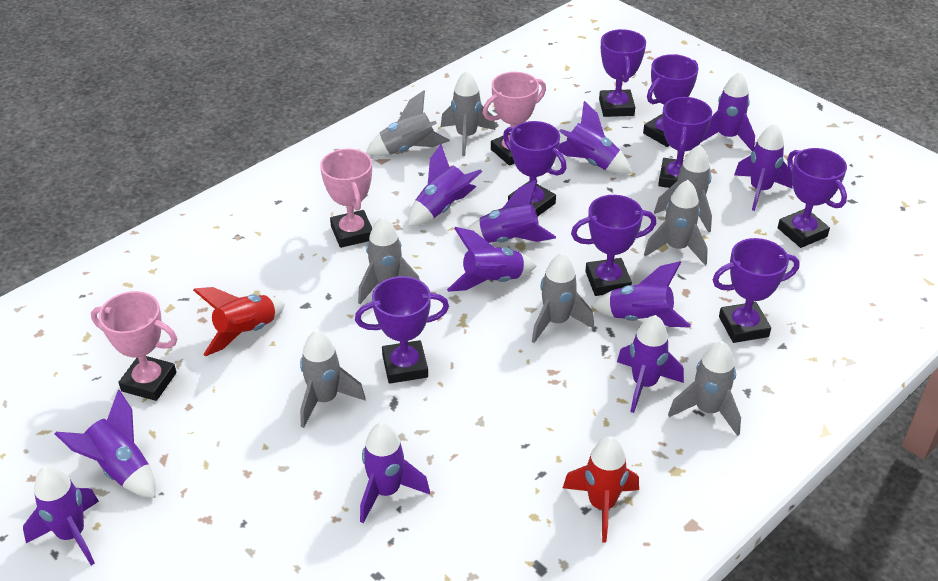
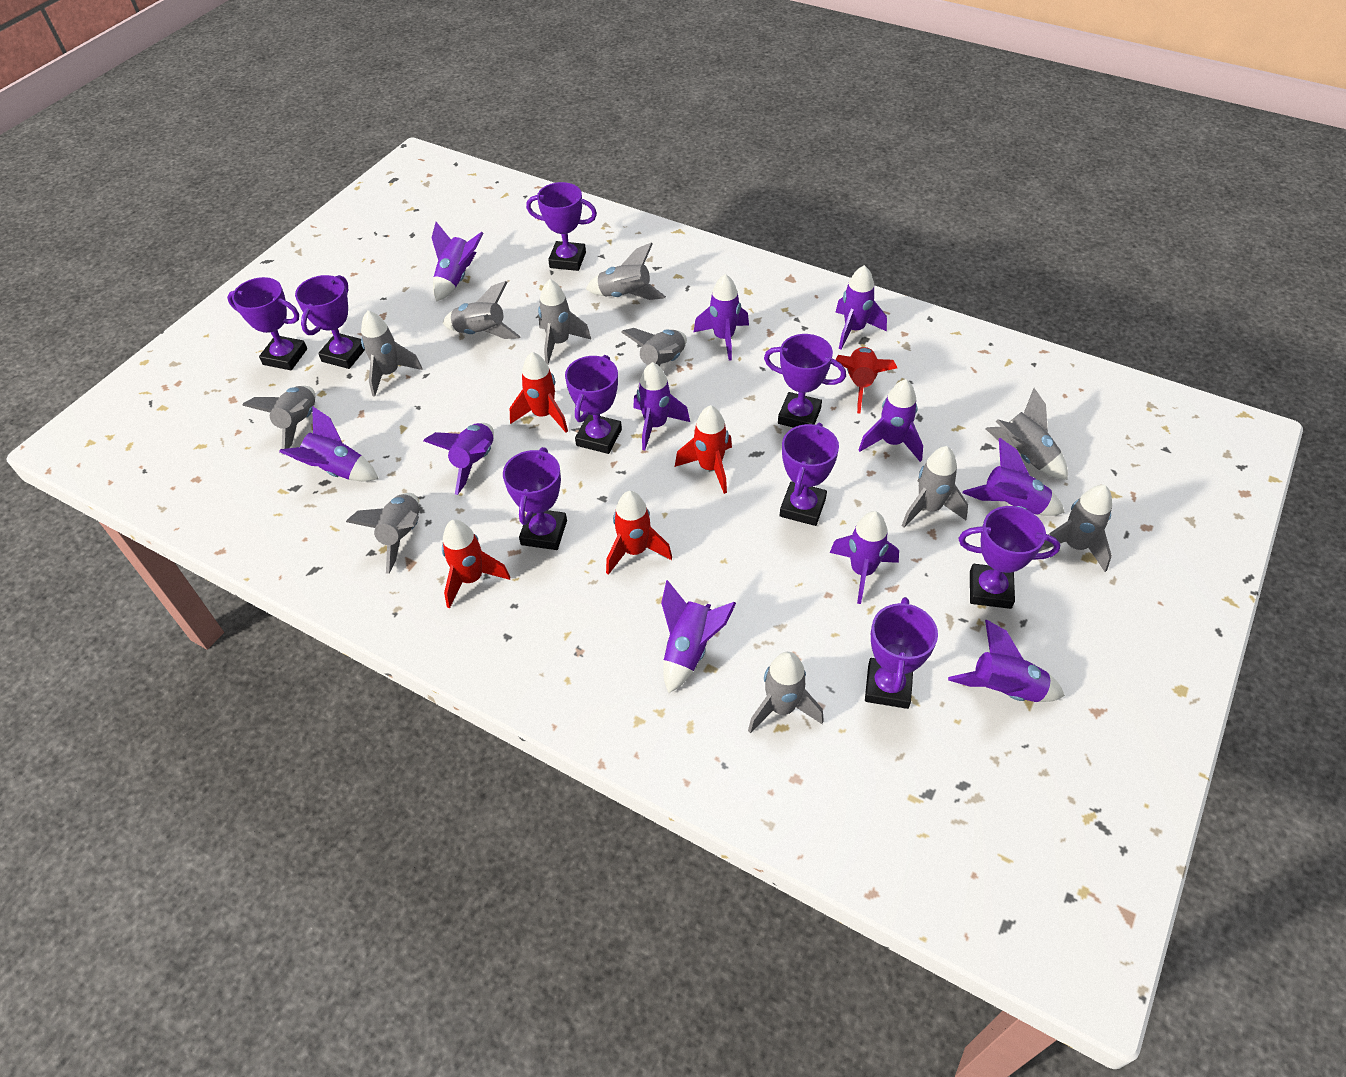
grey rocket: [300,330,365,428] [358,217,420,304] [366,91,450,156] [441,70,496,156] [532,253,594,343] [644,180,708,265] [654,145,712,233] [668,341,741,436] = 8 -> [242,386,315,455] [346,493,419,574] [361,310,423,397] [442,281,521,339] [538,279,591,365] [586,242,666,300] [621,328,687,388] [748,652,824,733] [902,446,968,528] [986,388,1068,480] [1039,485,1112,572] = 11
pink trophy: [91,291,177,401] [320,149,372,248] [483,72,546,166] = 3 -> none = 0
purple trophy: [355,276,449,384] [503,121,567,217] [571,195,656,296] [599,29,646,117] [643,54,699,147] [658,97,712,188] [713,238,800,343] [778,148,847,248] = 8 -> [227,277,307,370] [295,275,365,369] [503,447,567,550] [526,182,597,271] [565,355,622,454] [764,334,846,428] [780,423,839,526] [865,597,938,709] [959,506,1060,609] = 9
red rocket: [193,287,285,356] [563,436,639,543] = 2 -> [442,520,510,608] [510,352,568,432] [606,491,672,575] [675,405,732,494] [835,347,897,414] = 5

